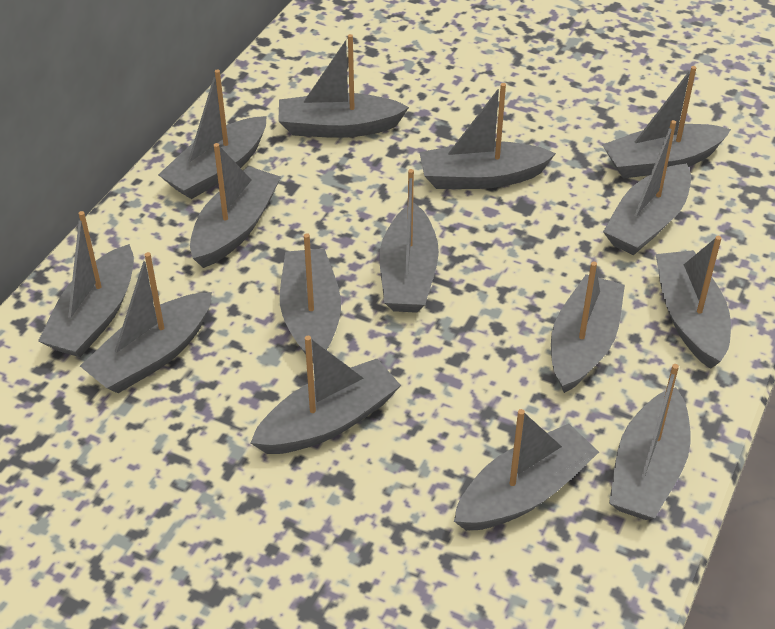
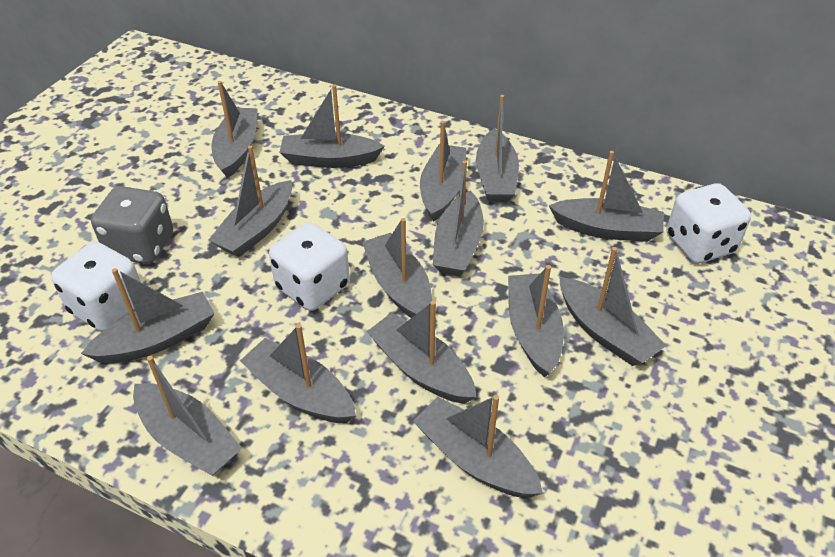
grey dice: none = 0 -> [91,186,173,264] = 1
white dice: none = 0 -> [51,242,141,331] [269,222,350,311] [667,183,751,264] = 3

